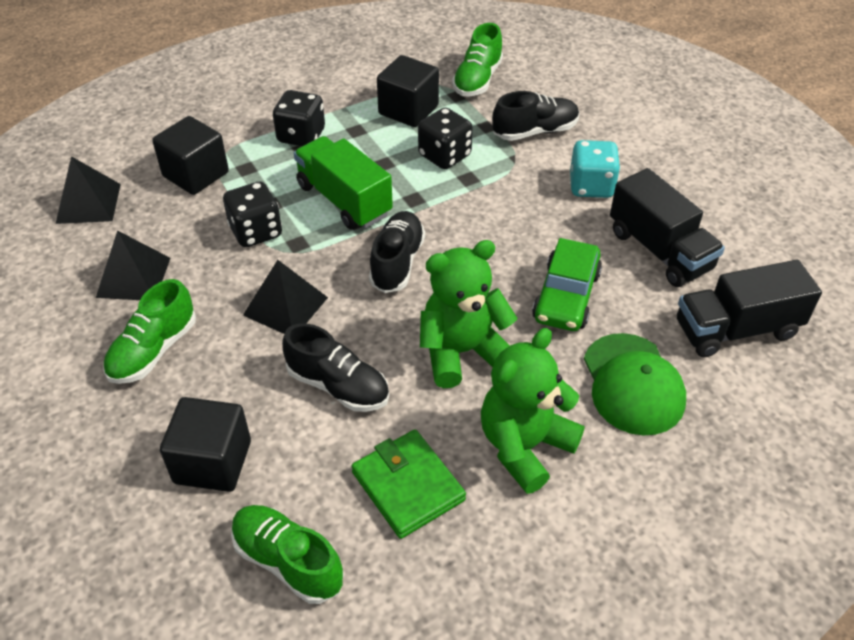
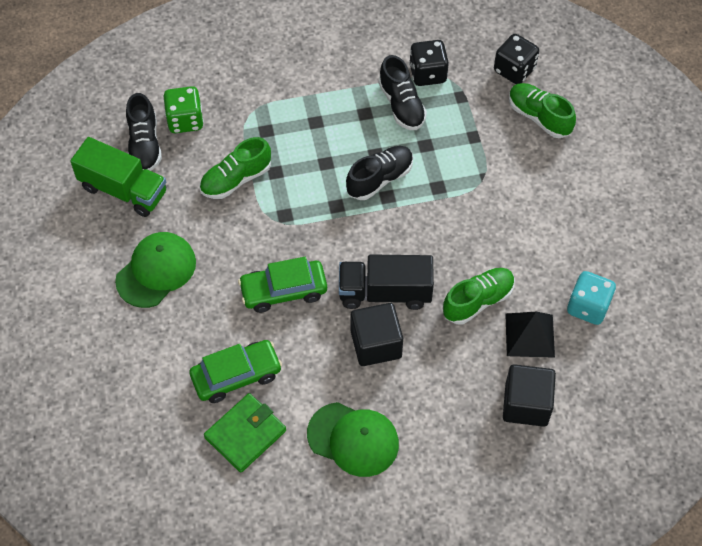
black cube: [152,116,229,195] [160,397,251,492] [377,55,439,127] = 3 -> [351,303,403,366] [503,364,556,427] = 2
black dice: [223,182,282,247] [273,90,325,146] [418,108,473,169] = 3 -> [409,40,449,86] [494,34,539,84] = 2
black pyramid: [55,156,121,224] [96,230,170,300] [243,260,328,334] = 3 -> [505,312,555,358] = 1
black truck: [610,168,725,287] [677,260,822,357] = 2 -> [339,254,434,310] = 1
green cap: [584,333,686,435] = 1 -> [115,232,196,308] [307,402,399,477] = 2
green car: [532,238,602,331] = 1 -> [189,340,282,403] [238,257,327,313] = 2
green dice: none = 0 -> [164,86,204,133] = 1
green teddy bear: [420,240,517,388] [481,328,585,494] = 2 -> none = 0

